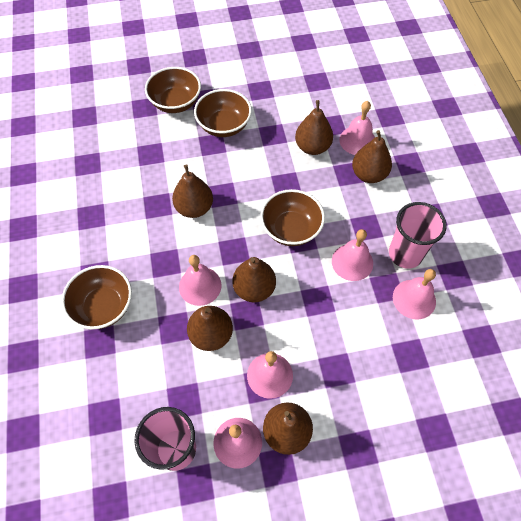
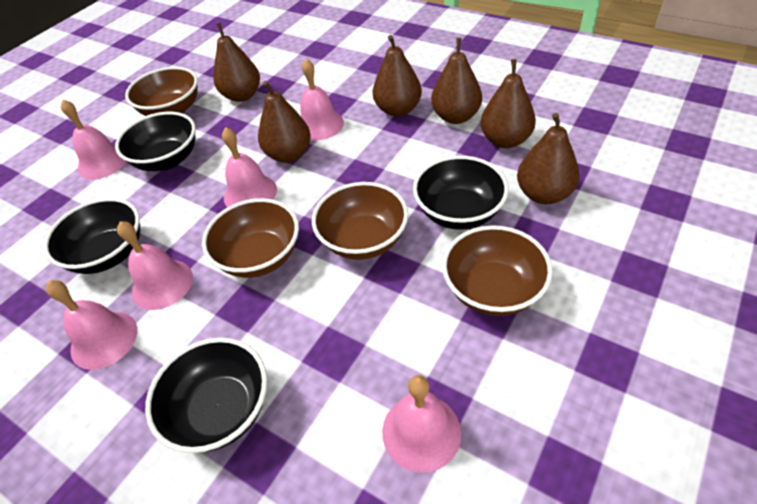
black bowl: none = 0 -> [43,198,140,274] [115,112,196,171] [145,337,267,453] [413,156,509,230] = 4
pink cup: [134,407,196,471] [389,202,446,269] = 2 -> none = 0

